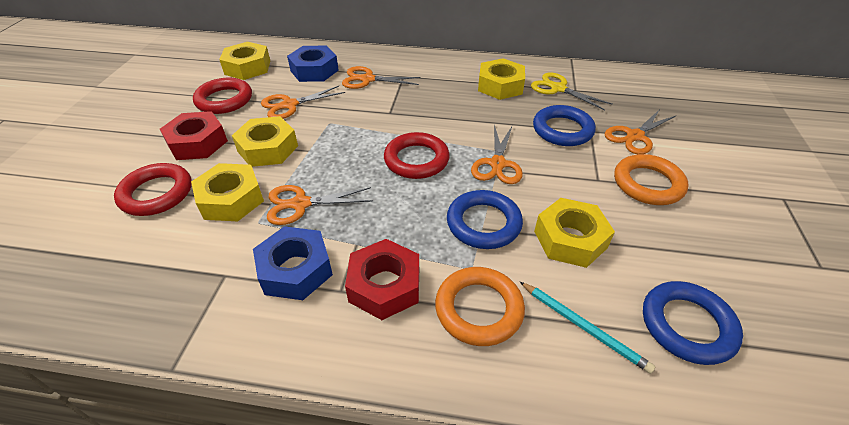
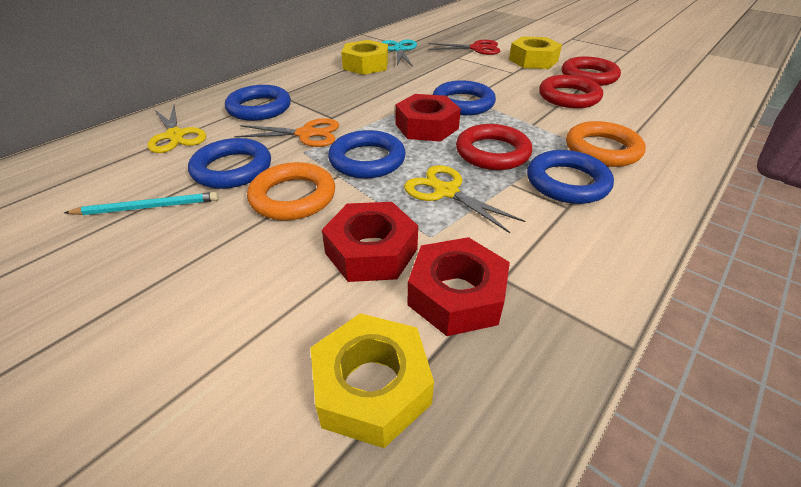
blue nut: [253,226,333,300] [287,46,339,82] = 2 -> none = 0
blue ring: [447,190,523,249] [533,105,596,146] [643,281,743,365] = 3 -> [188,138,271,189] [225,85,291,121] [328,130,406,179] [433,80,496,115] [527,150,614,204] = 5
orange scissors: [261,86,345,119] [267,185,373,225] [342,66,421,89] [471,124,523,184] [605,109,676,154] = 5 -> [234,118,339,147] = 1
red nut: [160,111,228,160] [345,239,419,320] = 2 -> [322,202,418,282] [395,94,461,142] [407,237,510,336] = 3
red scissors: none = 0 -> [429,40,500,55] = 1
turquoise scissors: none = 0 -> [381,40,417,67] = 1
yellow nut: [191,163,264,221] [219,42,270,80] [232,116,298,167] [478,58,525,100] [534,198,615,268] = 5 -> [310,313,434,448] [341,40,388,75] [509,36,562,69] = 3
yellow scissors: [531,72,612,110] = 1 -> [147,106,206,153] [404,165,525,233] = 2

